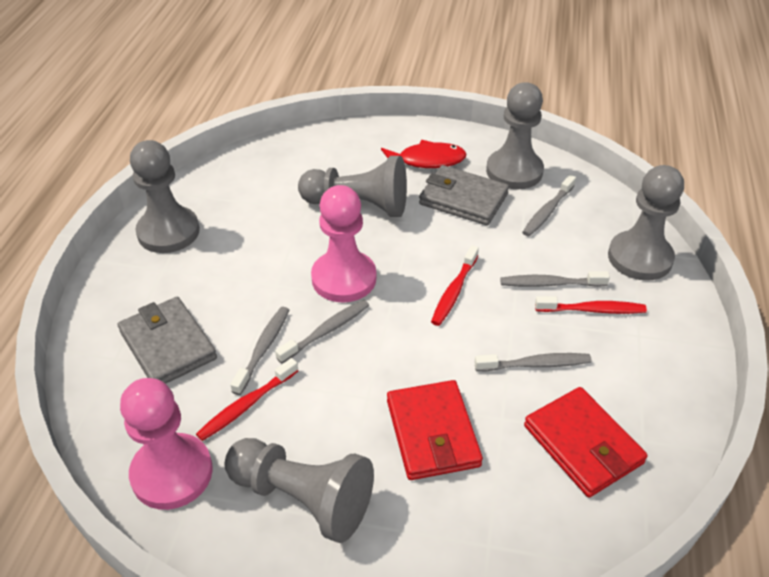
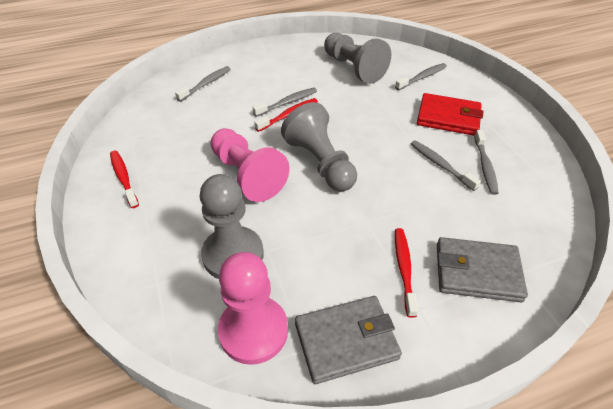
grey pawn: [130,140,200,253] [225,438,374,543] [298,156,407,217] [486,82,544,189] [608,165,684,281] = 5 -> [200,174,264,279] [281,102,357,192] [324,33,391,84] = 3
red fish: [381,140,467,168] = 1 -> none = 0
red wallet: [387,380,483,480] [524,387,648,498] = 2 -> [417,93,483,136] = 1

